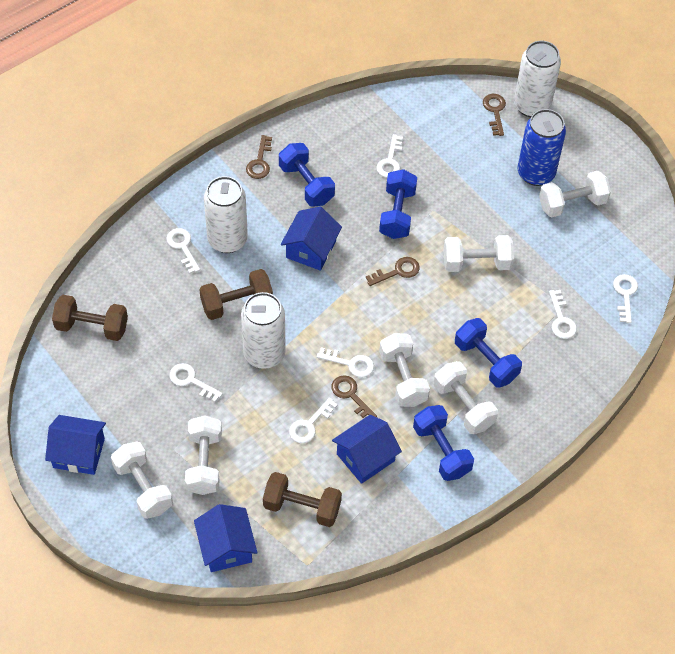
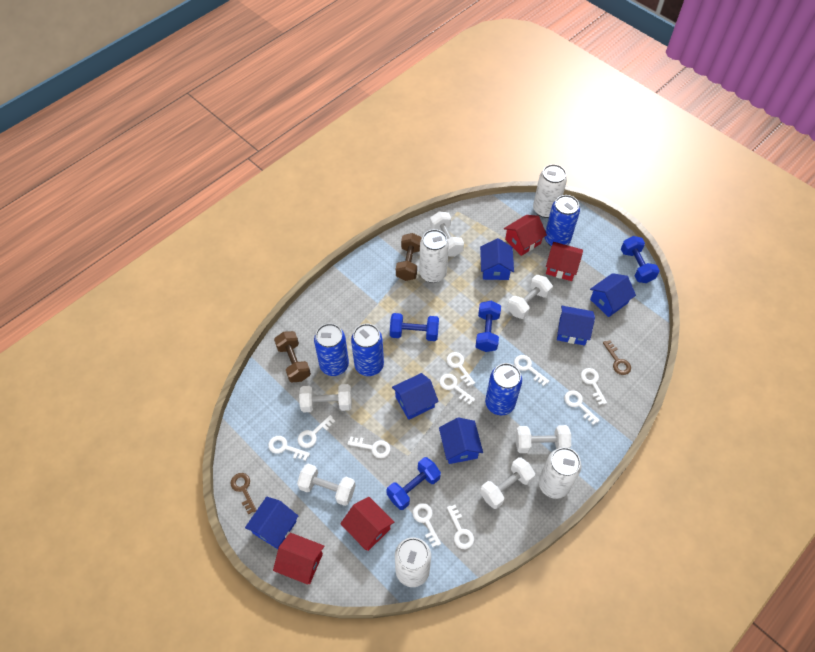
blue can: [518,109,566,186] = 1 -> [314,323,349,376] [351,324,384,376] [485,363,522,415] [545,195,580,247] = 4
blue house: [45,415,106,475] [194,504,258,572] [281,207,342,271] [332,415,402,484] = 4 -> [245,497,298,549] [392,373,439,420] [439,417,483,464] [480,238,514,280] [557,306,595,346] [590,273,636,317] = 6
brown dumbbell: [52,295,128,341] [199,269,273,320] [263,472,342,527] = 3 -> [274,331,311,382] [396,233,422,281] = 2
brown key: [246,135,272,179] [331,375,377,418] [366,257,420,286] [483,94,506,136] = 4 -> [231,473,257,515] [603,340,631,375] = 2
red house: none = 0 -> [273,533,324,585] [340,497,394,551] [504,215,547,256] [546,242,583,281] = 4
white can: [204,176,248,253] [241,292,286,369] [514,41,561,117] = 3 -> [395,538,431,587] [419,229,449,283] [533,164,567,218] [539,447,581,499] = 4
white key: [166,228,200,274] [169,363,223,402] [289,397,338,443] [317,347,374,378] [376,134,403,178] [549,290,577,339] [613,274,638,323] = 7 -> [268,436,310,461] [298,415,336,448] [348,436,391,458] [413,503,441,547] [439,374,475,405] [446,352,475,387] [447,505,474,549] [514,355,549,386] [564,390,600,425] [581,368,607,405] = 10

